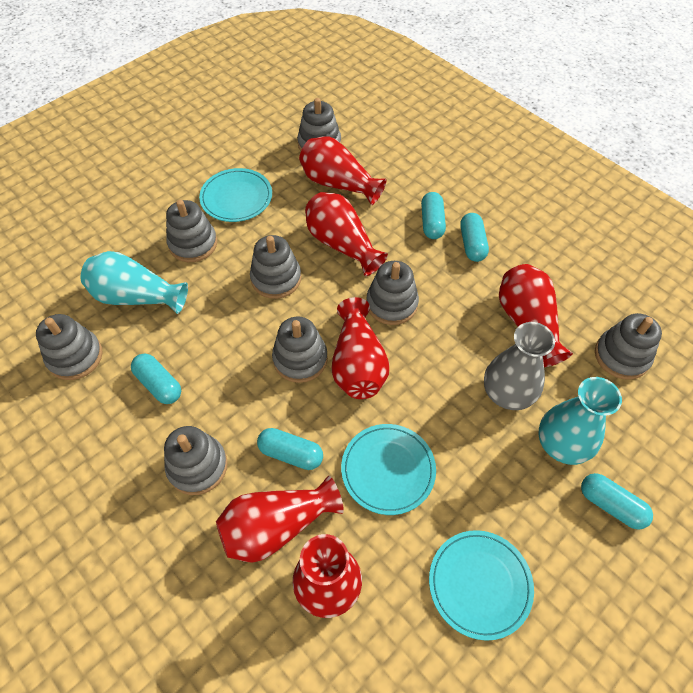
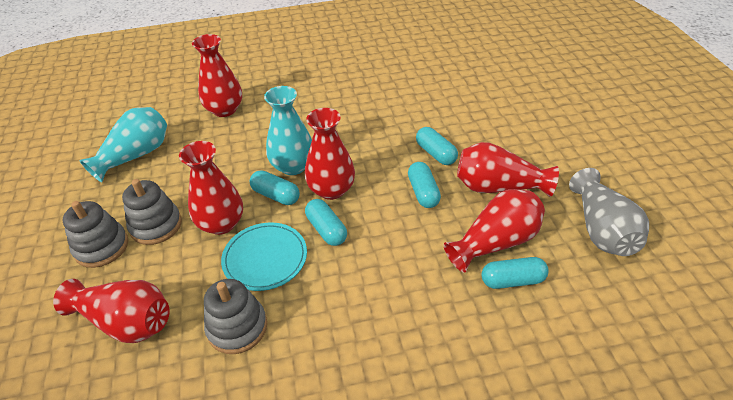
grey stacking toy: [36,314,103,380] [164,426,228,495] [166,200,217,262] [250,235,301,299] [272,317,328,383] [297,98,341,151] [366,261,419,325] [595,313,662,380] = 8 -> [62,201,128,268] [122,179,182,245] [204,279,267,354] = 3
turquoise plate: [199,168,272,222] [341,424,436,515] [429,530,534,641] = 3 -> [221,222,307,291] = 1

